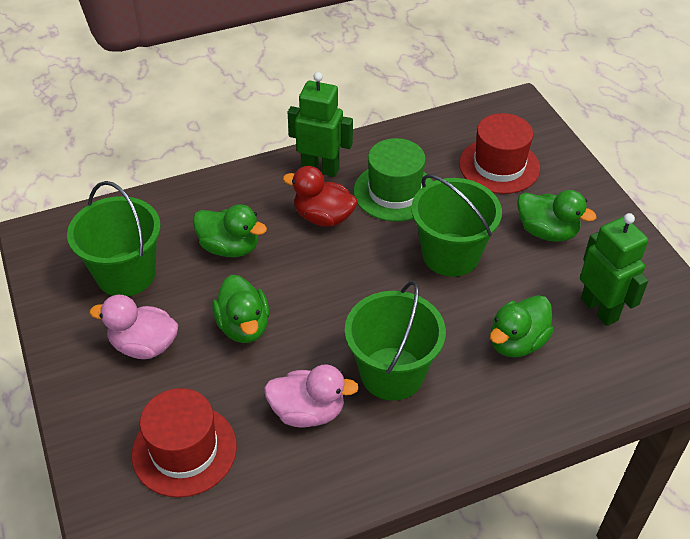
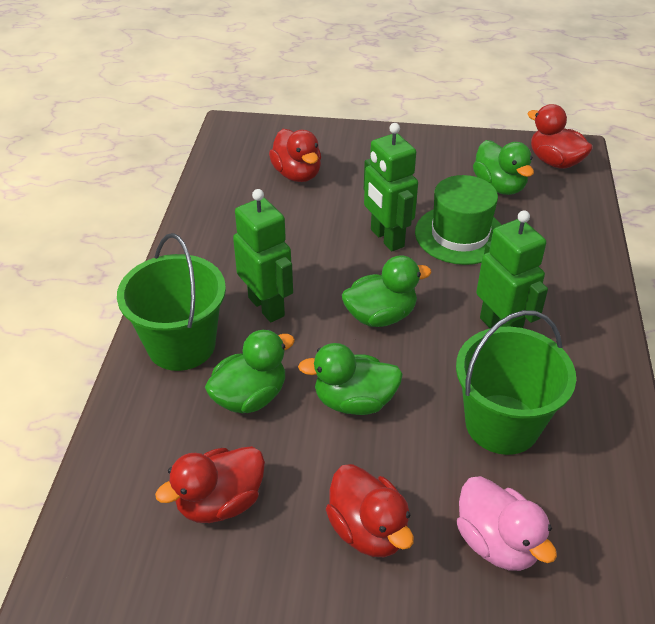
green bucket: [67,181,161,297] [345,281,446,401] [411,174,502,277] = 3 -> [117,233,226,371] [456,310,576,455] = 2
green robot: [288,72,353,177] [580,213,648,326] = 2 -> [233,189,293,322] [364,123,418,251] [476,210,548,328] = 3
pink duck: [89,295,178,359] [264,364,359,428] = 2 -> [457,476,557,571] = 1
red duck: [283,166,358,227] = 1 -> [155,446,265,523] [269,129,321,182] [326,464,414,557] [527,104,593,169] = 4
red hat: [132,388,237,498] [459,113,540,194] = 2 -> none = 0

